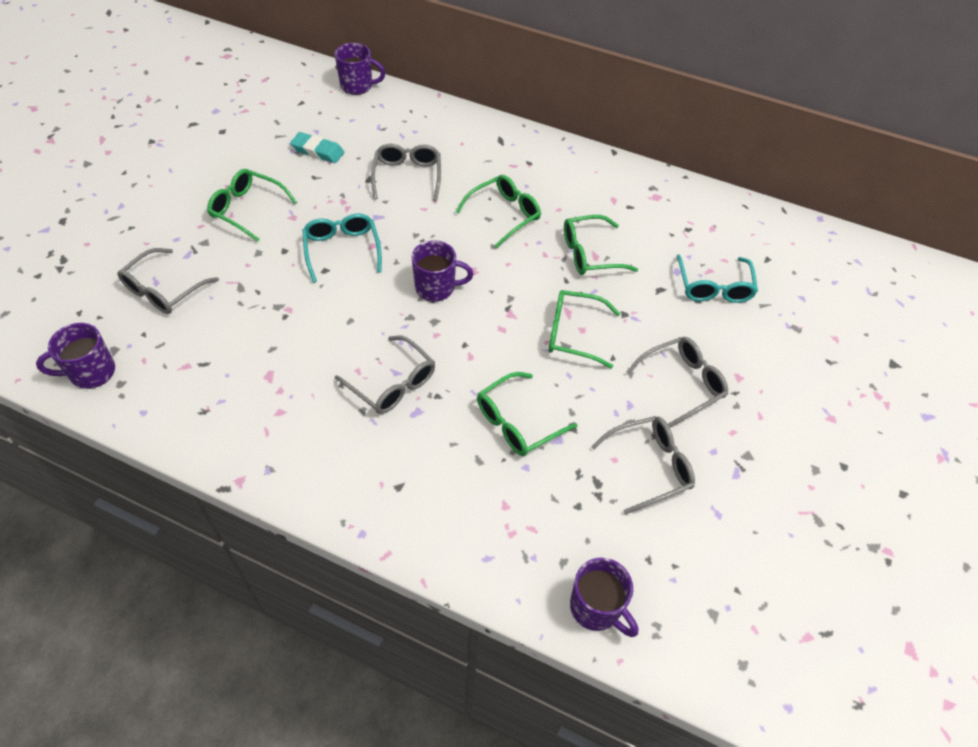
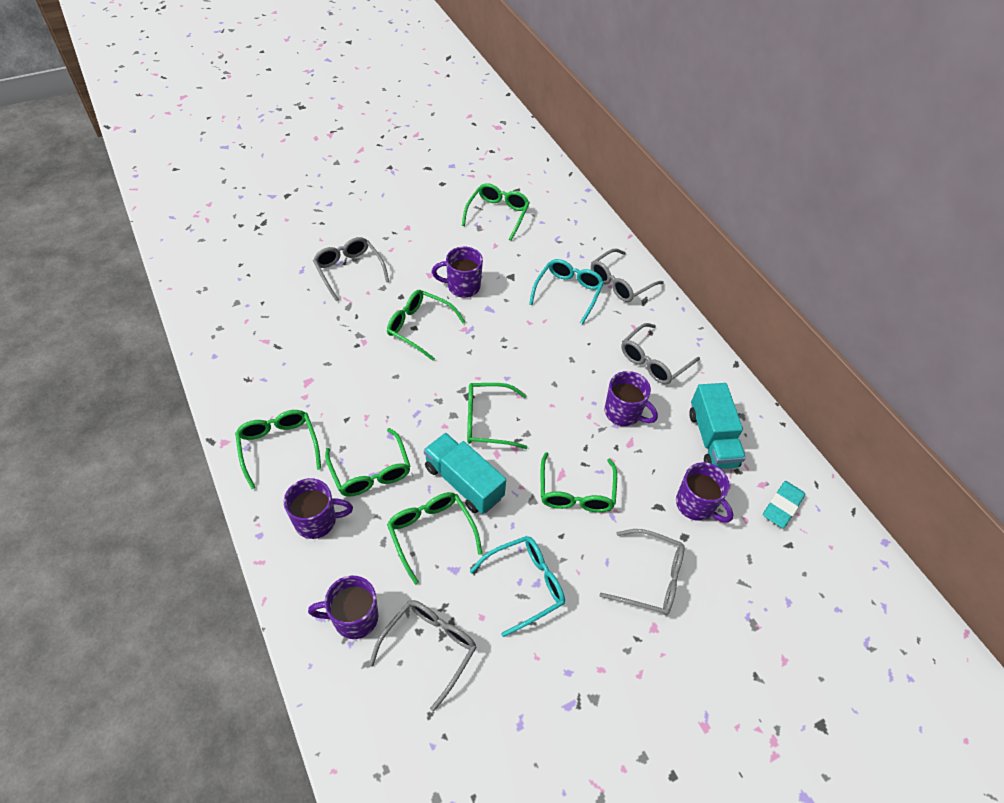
green glasses: [207,169,297,242] [456,175,541,249] [477,372,578,456] [548,290,620,369] [564,215,638,275] = 5 -> [235,410,321,489] [325,428,410,497] [387,290,465,361] [387,492,483,585] [462,183,530,241] [467,383,528,449] [541,452,617,512] = 7
purple mug: [36,323,115,389] [335,43,386,95] [412,240,474,302] [570,557,638,637] = 4 -> [284,478,353,539] [308,576,378,639] [432,246,483,298] [605,371,658,426] [676,462,734,523] = 5
turquoise truck: none = 0 -> [424,433,506,514] [689,383,746,469] = 2

